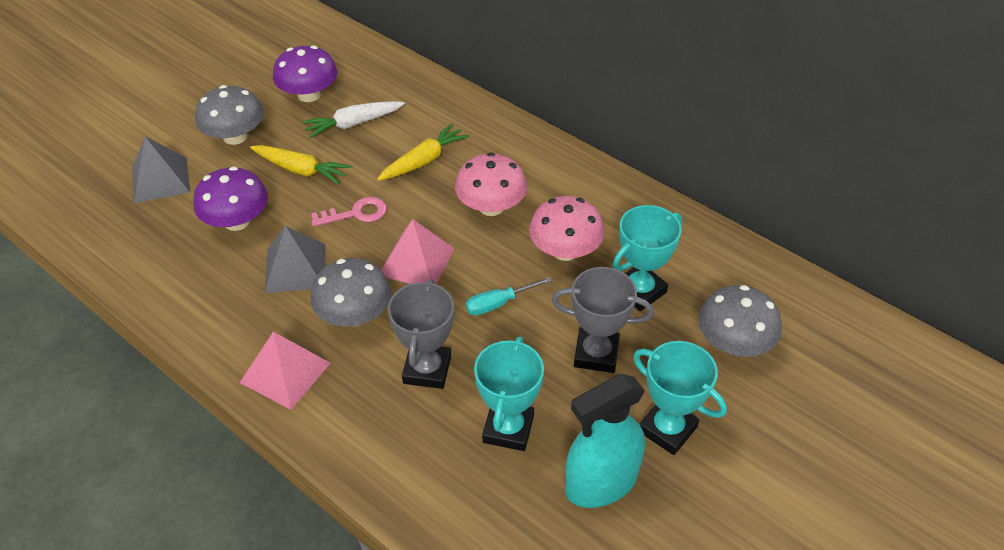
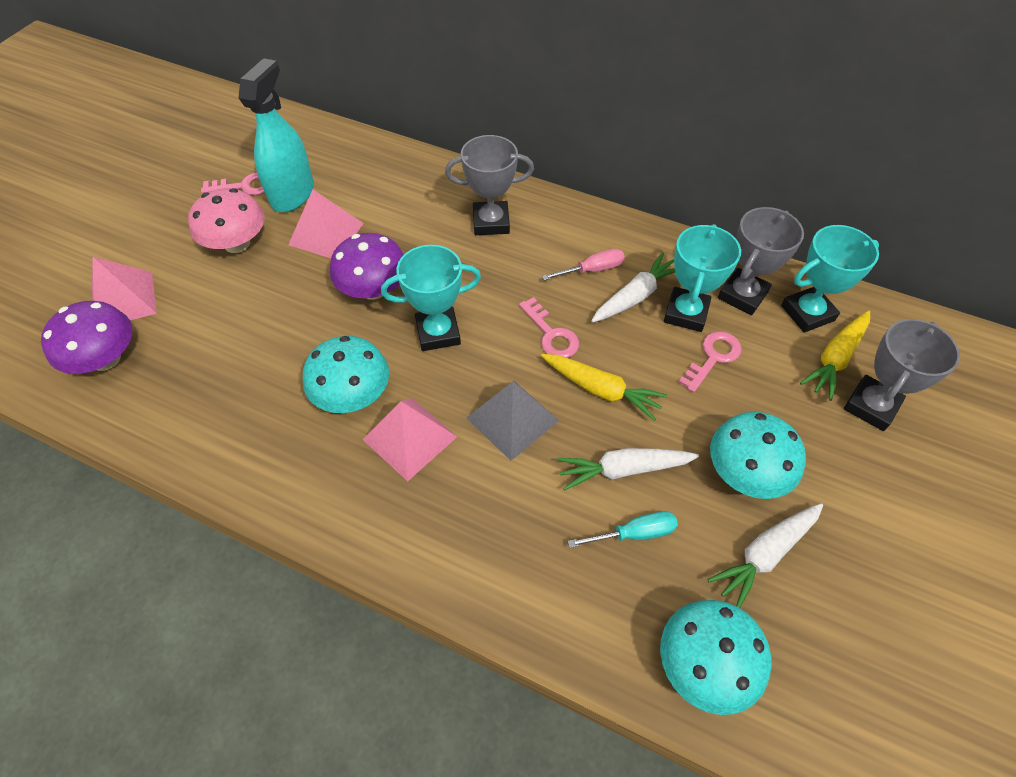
grey mushroom: [195,85,264,145] [311,258,391,327] [698,285,782,357] = 3 -> none = 0
grey pyramid: [132,137,190,203] [265,226,326,293] = 2 -> [466,381,559,461] = 1
grey trophy: [388,279,454,389] [552,267,654,373] = 2 -> [445,135,534,235] [718,207,804,315] [844,319,960,431] = 3
pink key: [311,197,387,227] = 1 -> [201,172,265,195] [519,297,579,358] [679,331,742,393] = 3
pink mushroom: [455,152,527,216] [529,196,605,261] = 2 -> [188,188,265,253] = 1
pink pyramid: [240,332,330,410] [381,219,454,284] = 2 -> [92,257,157,320] [288,190,364,258] [362,398,457,481] = 3
pink screwdriver: none = 0 -> [542,249,625,280] = 1
turquoise mushroom: none = 0 -> [303,336,389,413] [660,600,771,715] [710,412,806,499] = 3
white carrot: [302,101,405,138] = 1 -> [557,448,699,491] [591,252,675,323] [707,503,823,608] = 3

